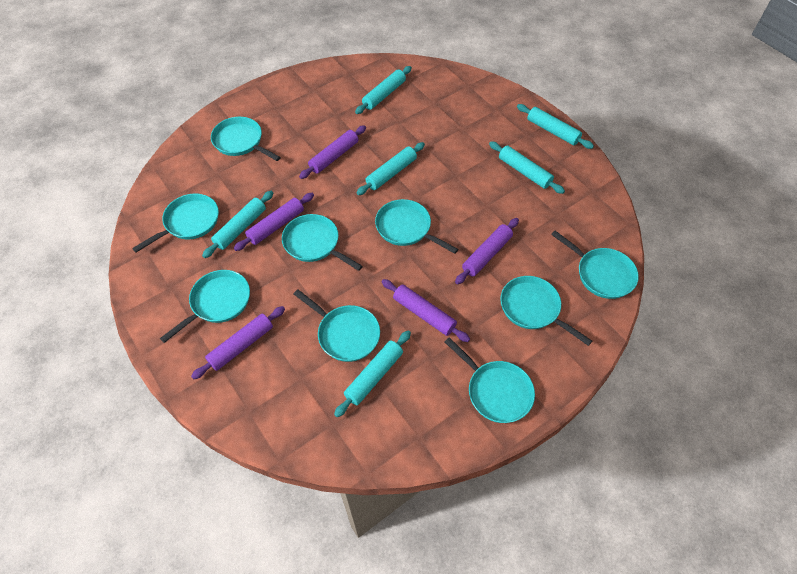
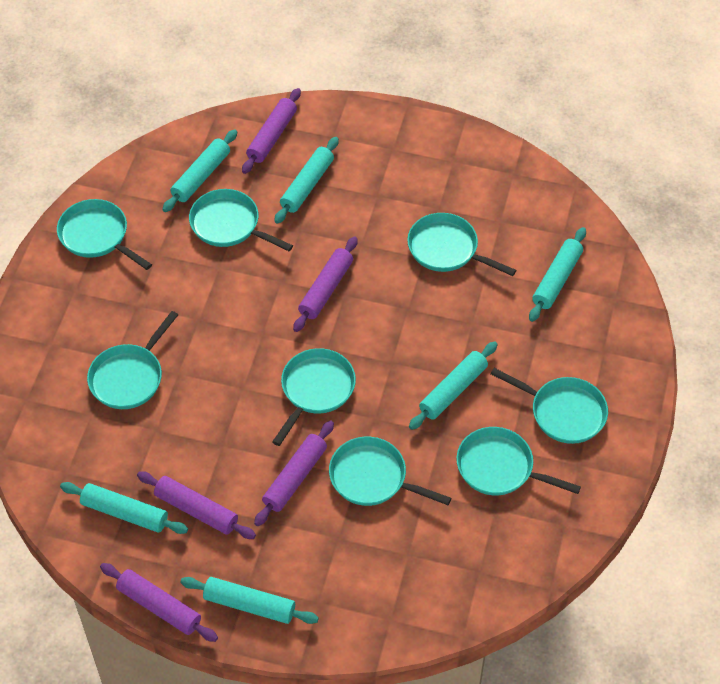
turquoise pan: [132,194,219,253] [160,270,250,343] [211,117,281,161] [282,214,363,271] [294,289,380,362] [375,199,458,254] [445,337,535,423] [500,276,592,346] [551,231,639,299] = 9 -> [57,199,152,270] [87,311,178,409] [189,189,293,251] [272,348,356,446] [329,437,451,506] [407,213,516,276] [456,427,581,495] [491,368,608,444] = 8

